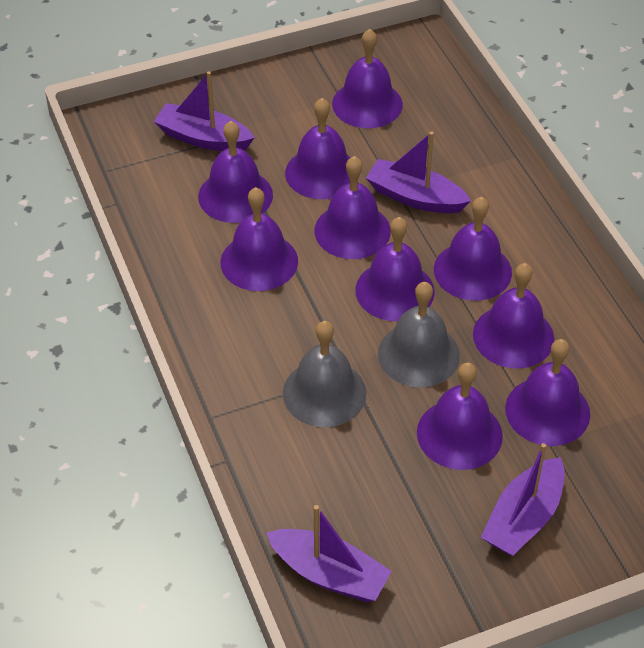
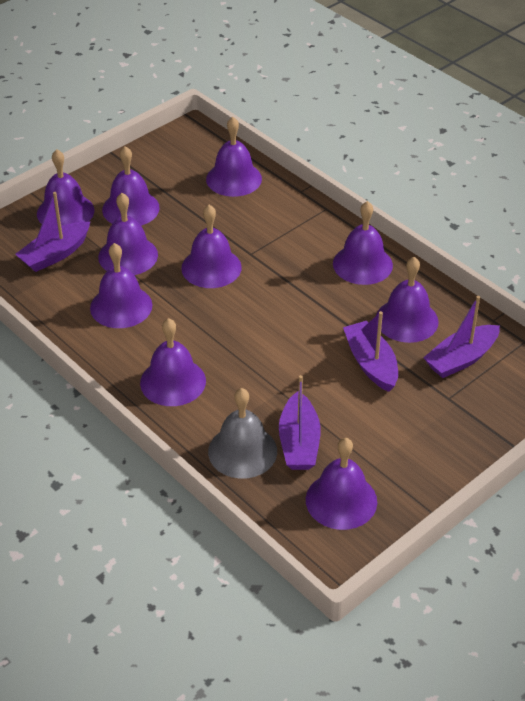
grey bell: [283,321,367,427] [378,282,460,387] = 2 -> [208,388,277,479] = 1

